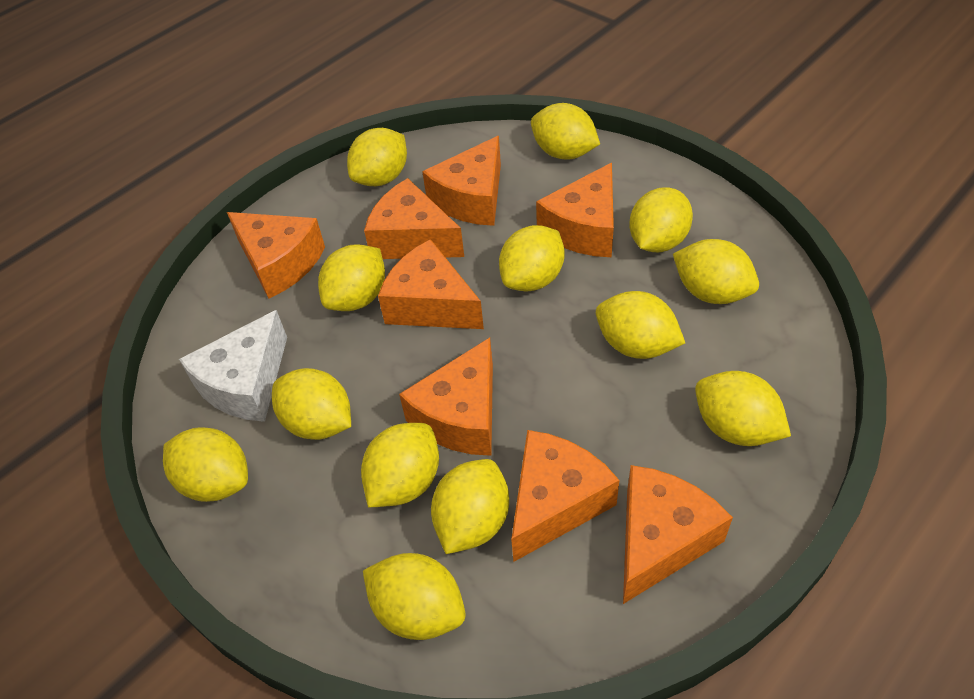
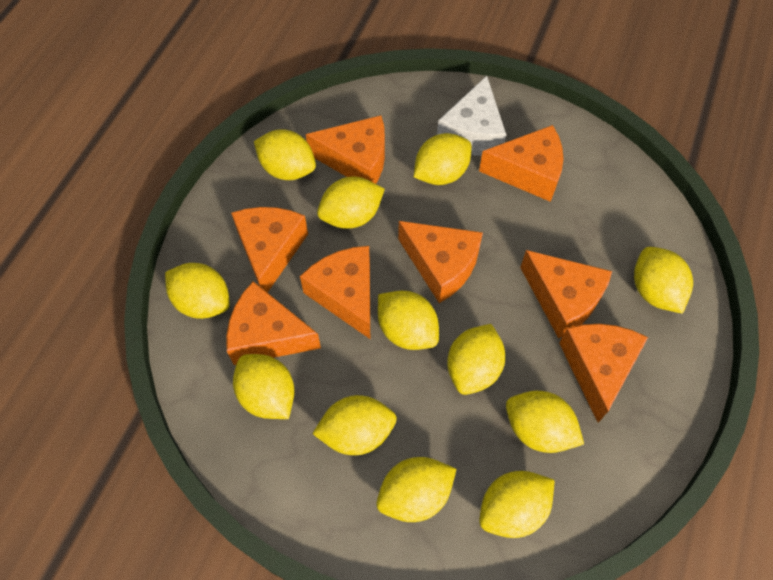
yellow lemon: [163,427,248,502] [272,368,351,440] [318,245,385,311] [347,128,407,186] [361,423,439,507] [363,553,466,640] [431,459,509,554] [499,225,565,291] [531,103,600,160] [596,291,685,359] [629,188,693,252] [673,239,759,304] [695,371,791,446] = 13 -> [165,263,230,319] [233,354,295,419] [254,129,316,180] [312,395,397,455] [317,177,385,229] [377,457,456,522] [378,291,439,350] [414,133,472,185] [447,324,505,395] [479,471,555,538] [506,391,584,453] [634,247,693,314] = 12

